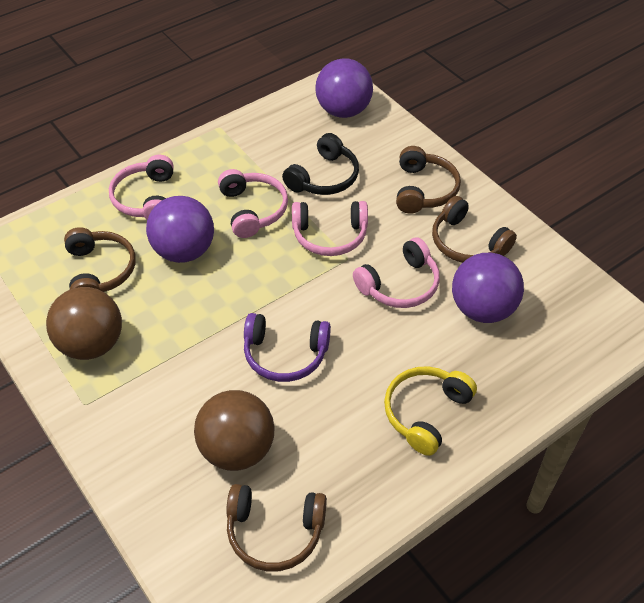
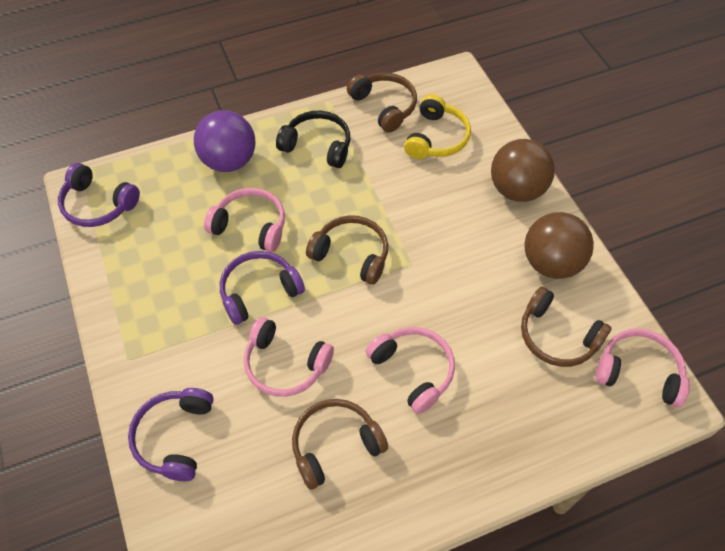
purple ball: [146,196,214,263] [315,58,373,118] [452,253,524,323] = 3 -> [194,110,255,172] = 1
purple headphones: [244,313,331,382] = 1 -> [58,163,140,227] [128,388,214,481] [220,251,305,325] = 3

